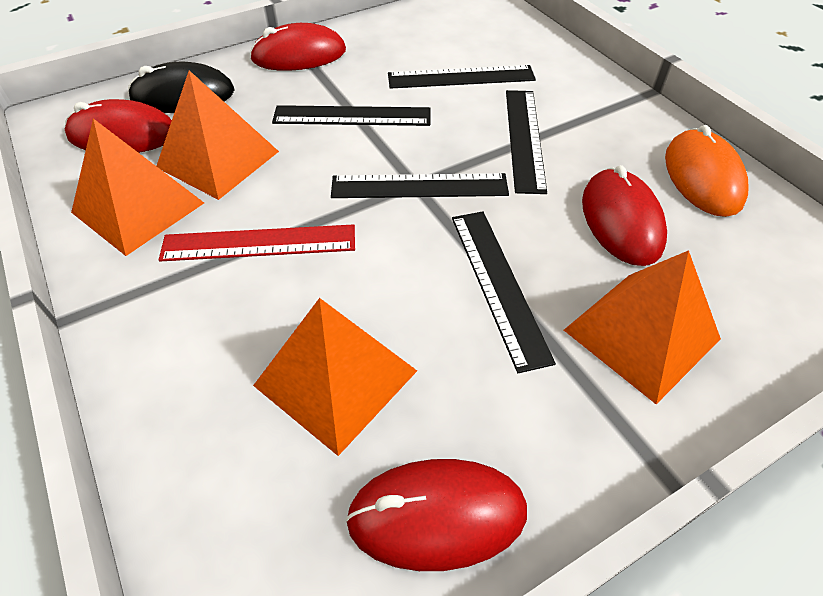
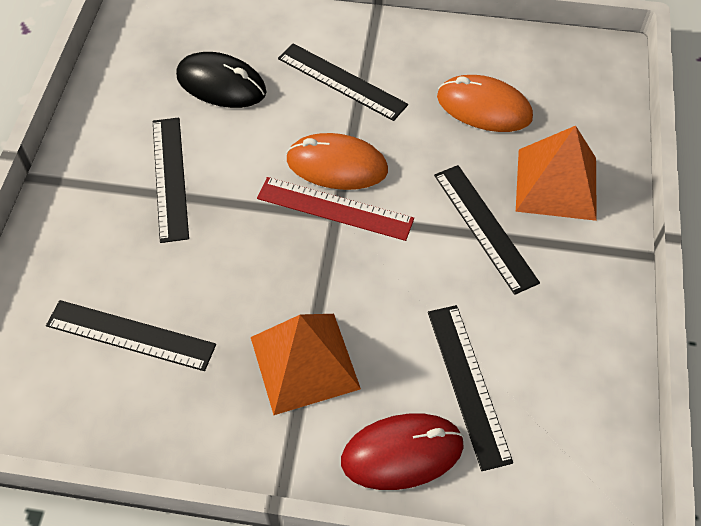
orange mouse: [665,125,749,217] = 1 -> [286,133,388,190] [437,75,533,132] = 2
orange pyramid: [71,119,204,256] [156,71,279,200] [253,298,417,456] [564,250,721,404] = 4 -> [251,314,361,415] [516,126,597,221] = 2
red mouse: [65,99,172,153] [250,23,346,71] [345,459,527,571] [582,165,667,266] = 4 -> [341,414,464,490] = 1

